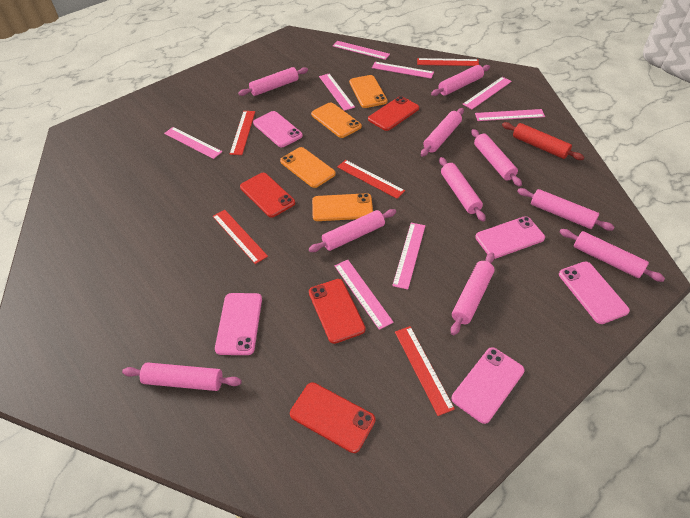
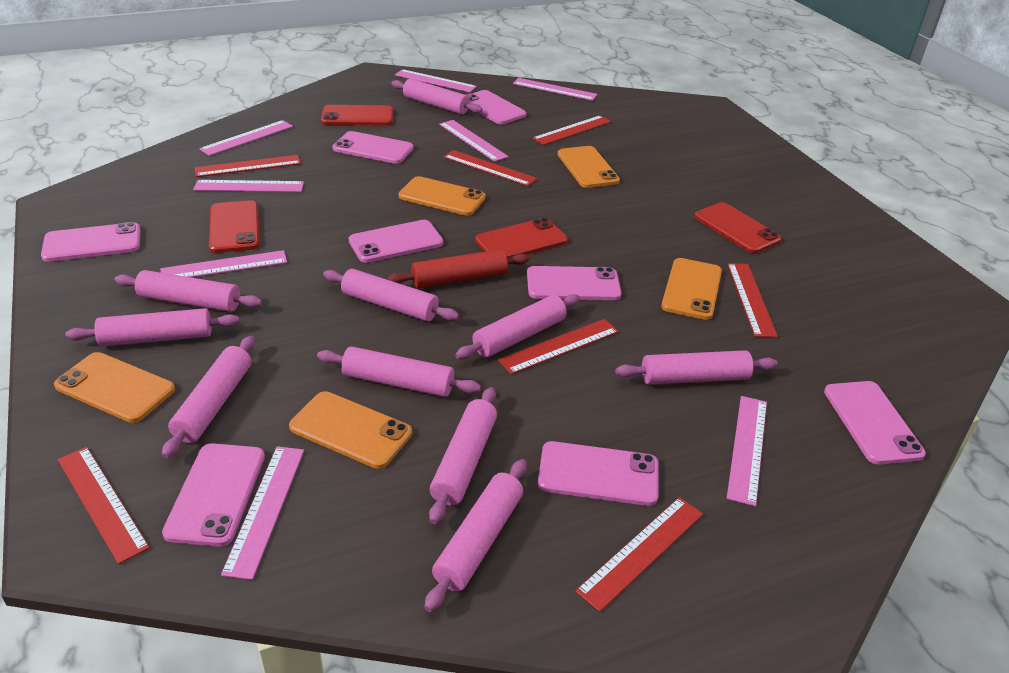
orange phone: [280,147,336,188] [311,102,362,138] [312,193,373,221] [349,75,387,108] = 4 -> [54,352,175,423] [289,391,412,469] [398,176,486,216] [558,146,620,188] [661,258,722,320] = 5
pink phone: [215,293,262,355] [253,111,303,147] [452,347,525,424] [475,216,545,259] [559,262,630,324] = 5 -> [41,222,141,262] [162,443,265,547] [332,131,414,164] [349,220,443,263] [466,90,526,124] [527,266,622,300] [538,441,659,506] [824,381,926,465] = 8
red ruler: [213,210,268,264] [230,111,255,155] [337,160,405,199] [395,326,455,416] [417,58,479,66] = 5 -> [58,447,150,564] [194,155,301,177] [444,150,537,186] [498,319,619,375] [532,116,611,145] [575,497,703,612] [727,263,778,338] = 7

